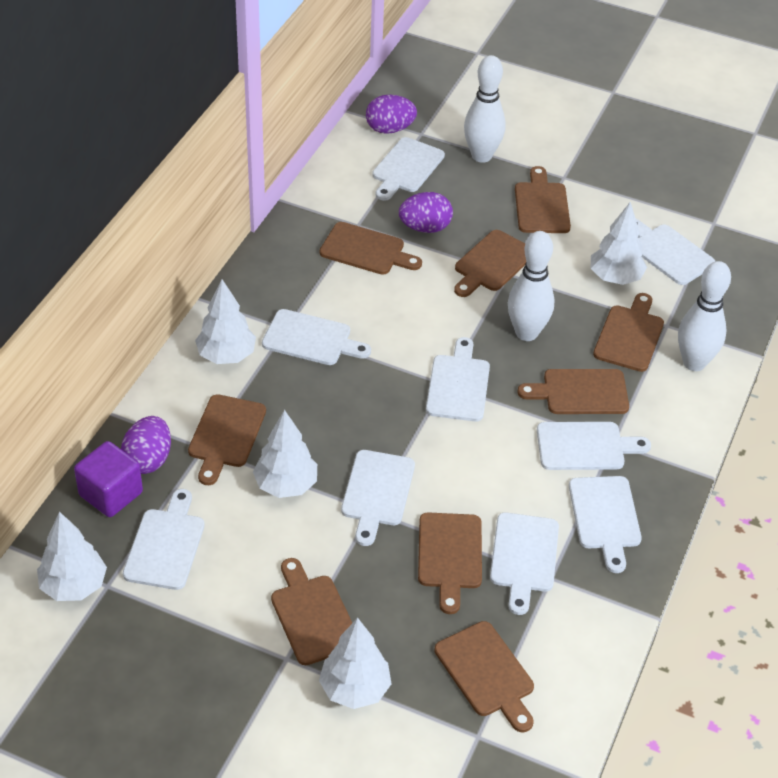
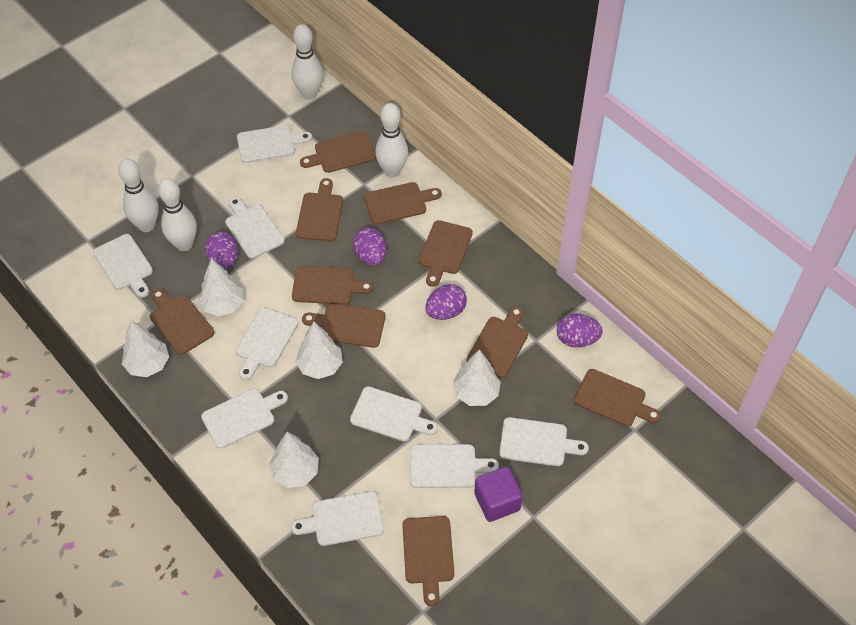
brown cutting board: [188,394,266,485] [271,558,352,665] [320,222,422,275] [418,512,482,614] [434,621,534,732] [454,230,526,297] [515,166,571,233] [517,369,629,414] [593,293,664,372] = 9 -> [150,289,214,355] [292,266,374,305] [296,178,343,241] [300,131,376,173] [302,304,385,348] [364,182,442,224] [402,516,454,606] [419,220,473,287] [467,306,528,378] [574,369,661,426] = 10
purple egg: [121,416,171,474] [366,94,417,134] [399,192,453,233] = 3 -> [205,232,238,270] [353,228,387,265] [425,284,467,320] [557,314,603,347] = 4
white bowling pin: [464,55,506,163] [508,231,554,341] [678,261,731,371] = 3 -> [118,159,159,232] [158,178,197,251] [291,24,323,100] [375,103,408,178] = 4

